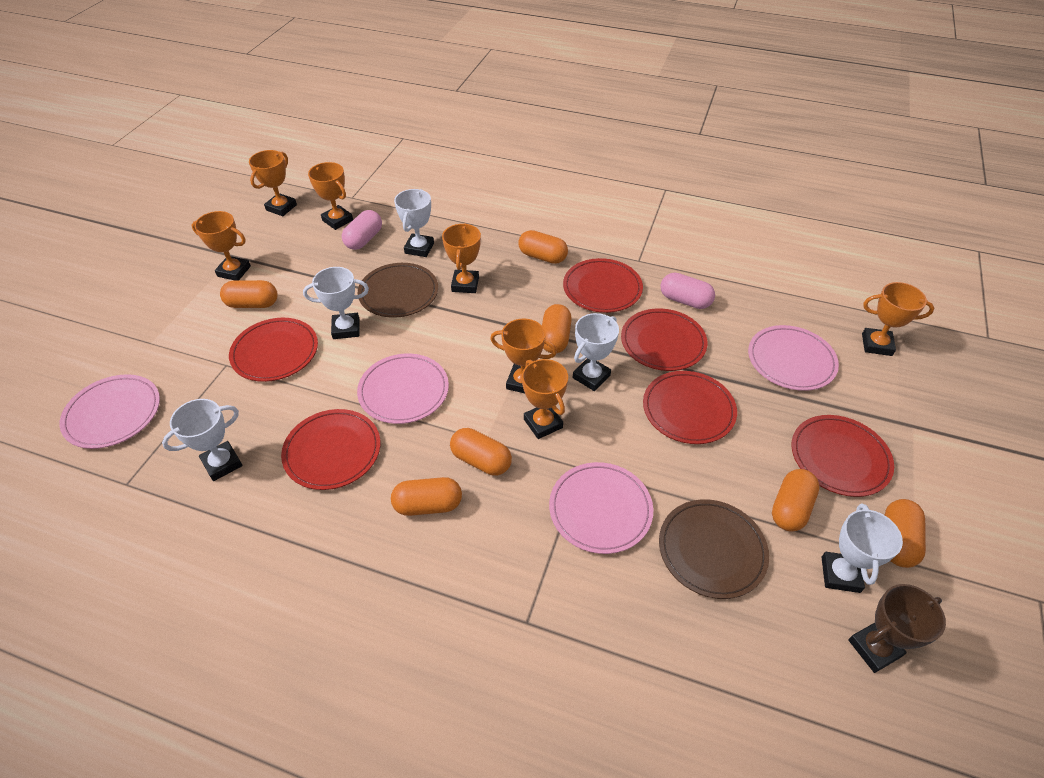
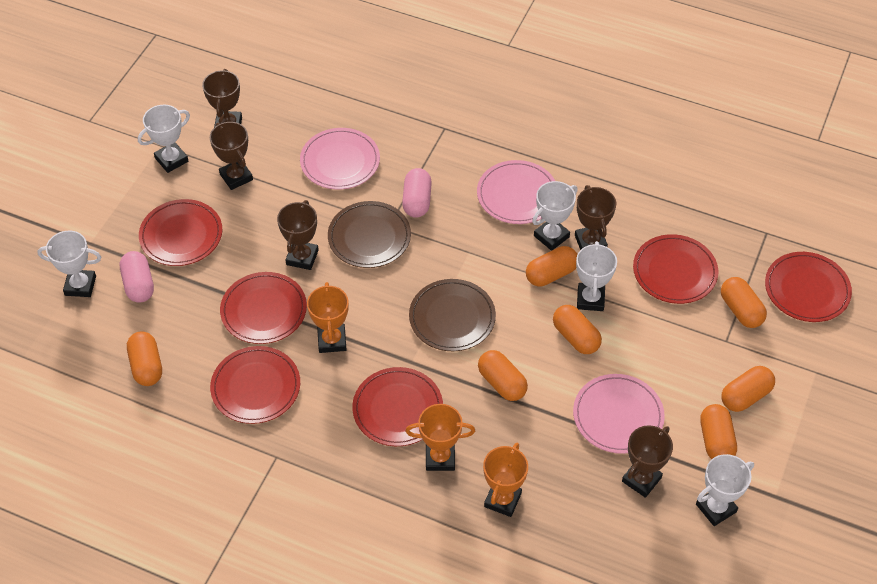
brown trophy: [848,584,946,673] = 1 -> [202,69,242,127] [210,122,253,190] [277,200,319,270] [575,185,616,250] [622,425,673,498] = 5
orange trophy: [192,211,251,280] [249,150,297,216] [308,162,353,230] [442,223,481,293] [490,319,557,393] [522,359,568,439] [862,282,934,356] = 7 -> [307,282,349,353] [405,404,475,471] [483,443,528,517] = 3
pink plate: [59,374,160,449] [357,354,449,424] [549,462,653,554] [748,325,839,391] = 4 -> [300,128,380,189] [477,160,555,224] [573,374,665,454] = 3

